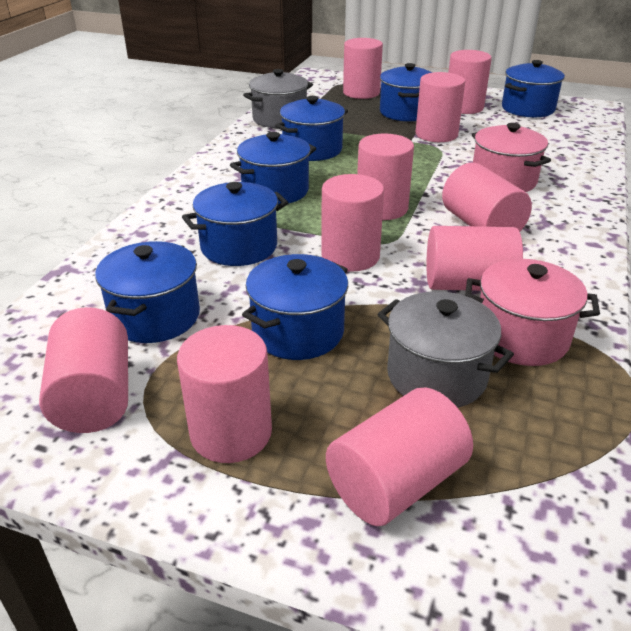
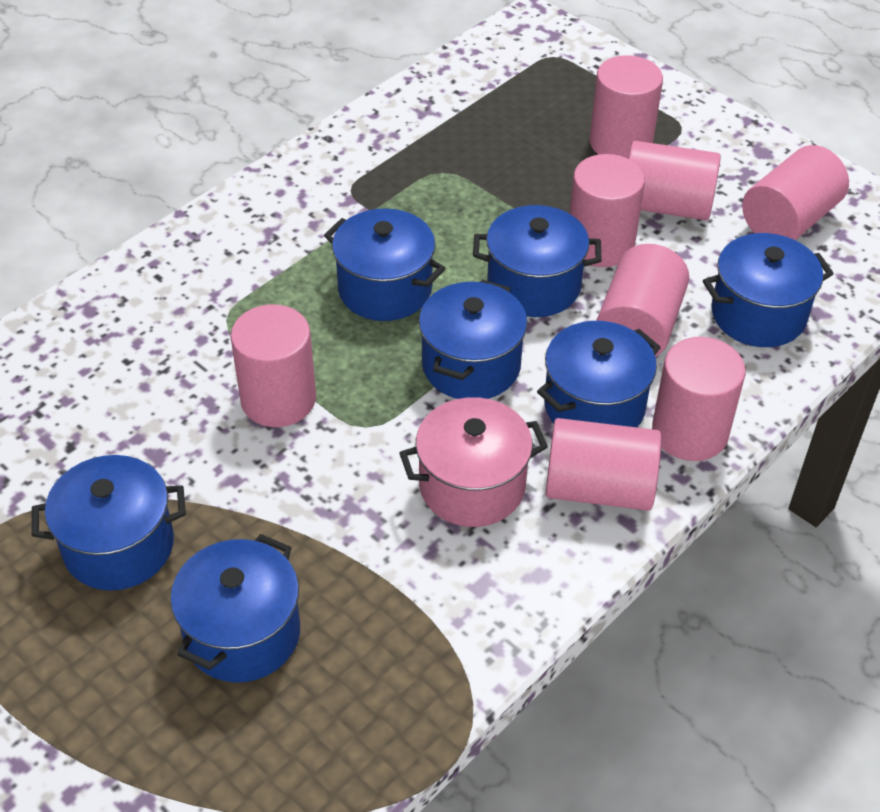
grey pot: [243,69,313,128] [378,291,514,408] = 2 -> none = 0
pink cylinder: [39,307,128,433] [177,325,272,463] [321,174,384,272] [326,387,473,526] [343,38,383,99] [357,134,414,220] [416,72,465,142] [426,226,523,291] [442,163,532,232] [448,50,492,114] = 10 -> [231,304,316,427] [546,418,661,511] [569,154,645,267] [589,55,663,158] [596,244,689,357] [628,141,721,220] [652,337,746,461] [742,145,849,240] = 8
pink pot: [465,259,600,366] [472,123,551,192] = 2 -> [399,397,548,527] = 1

